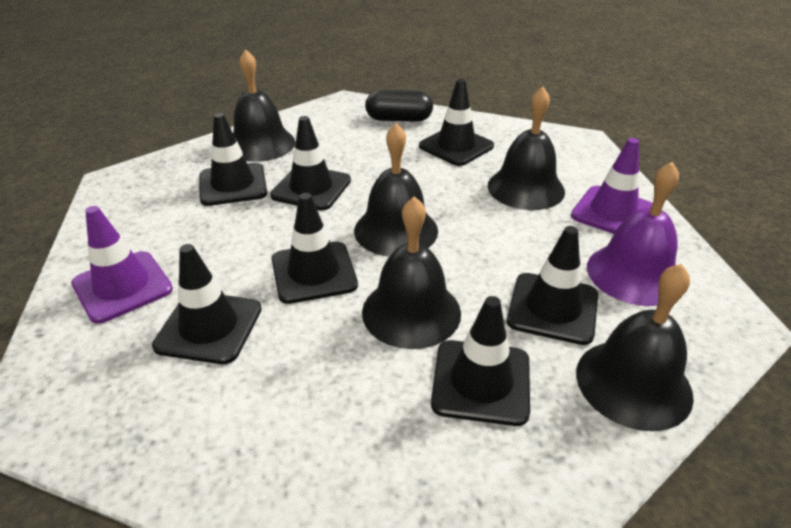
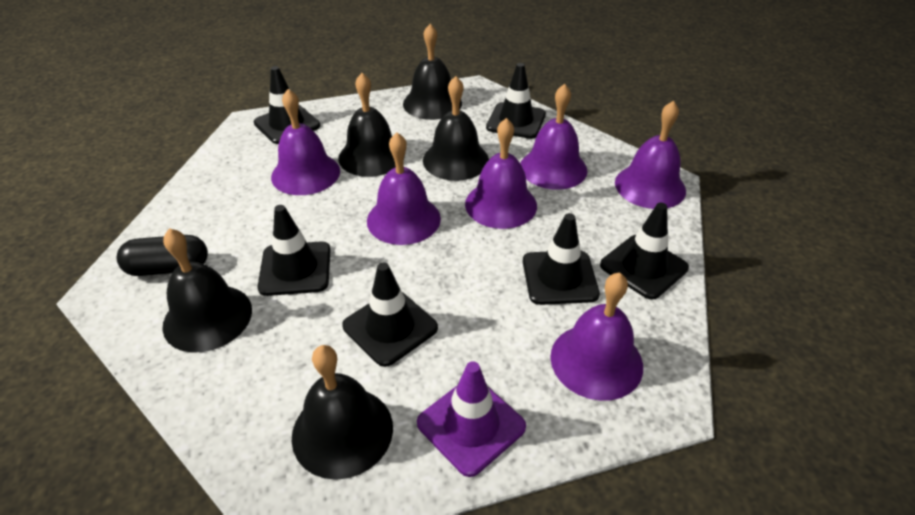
black traffic cone: [152,244,262,364] [200,113,267,206] [270,116,351,210] [272,193,358,304] [419,79,494,166] [431,296,530,426] [507,226,598,345] = 7 -> [254,66,320,144] [257,205,331,296] [342,262,438,367] [486,63,546,139] [523,213,600,305] [600,203,689,300] = 6
purple bell: [587,162,679,306] = 1 -> [271,89,340,195] [367,132,441,245] [465,118,537,229] [520,84,588,190] [550,272,643,401] [615,101,686,209] = 6
purple traffic cone: [71,206,173,324] [571,138,653,234] = 2 -> [417,361,526,477] = 1

